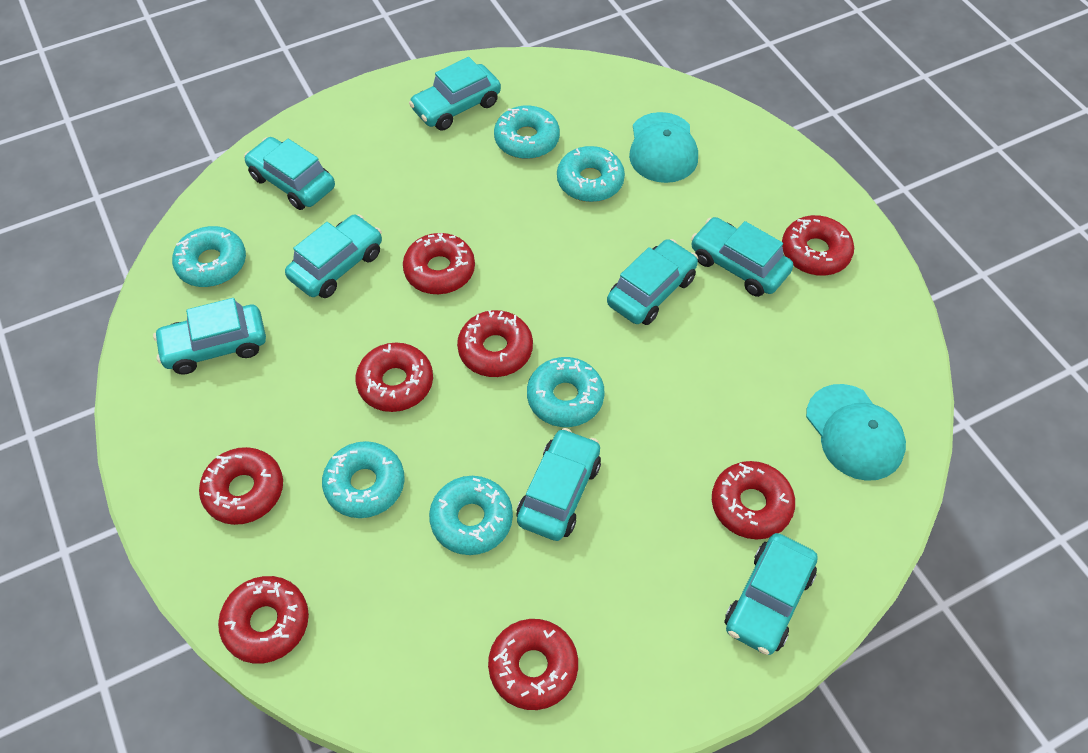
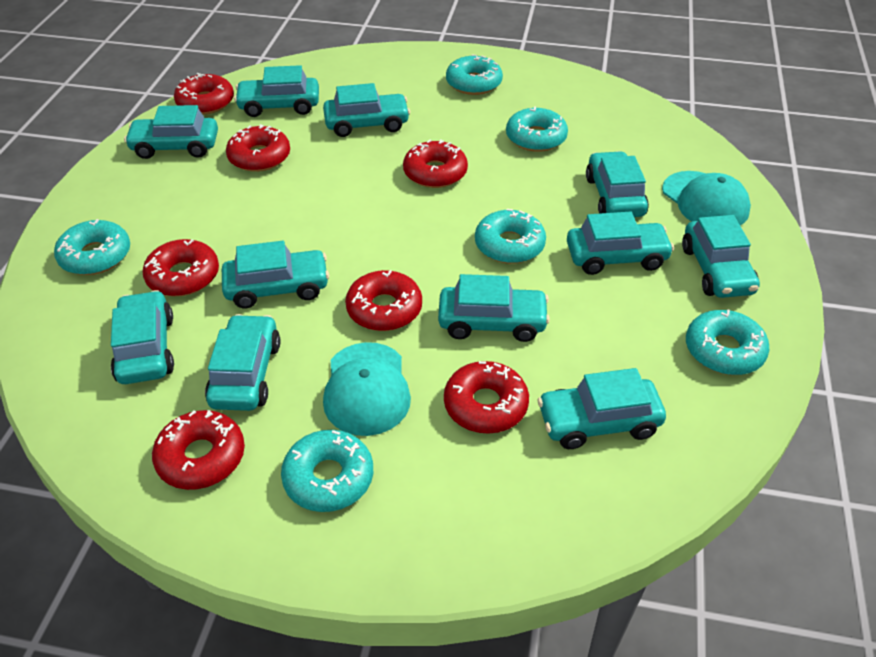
red donut: [199,447,283,525] [218,576,309,664] [355,343,433,412] [403,233,475,294] [457,310,533,377] [488,619,578,710] [712,461,795,539] [782,215,854,276] = 8 -> [143,239,219,296] [152,410,245,490] [174,73,234,115] [226,124,290,172] [345,270,422,331] [403,139,468,188] [444,361,529,434] = 7
turquoise car: [153,298,266,375] [244,137,335,210] [285,214,382,298] [409,57,501,131] [517,428,601,541] [607,239,698,325] [691,217,793,297] [725,533,818,655] = 8 -> [111,290,174,384] [124,105,218,159] [205,314,281,411] [222,241,329,308] [234,65,319,117] [323,83,410,137] [438,274,550,342] [537,368,666,449] [567,212,674,275] [586,151,649,217] [682,215,760,298] = 11

